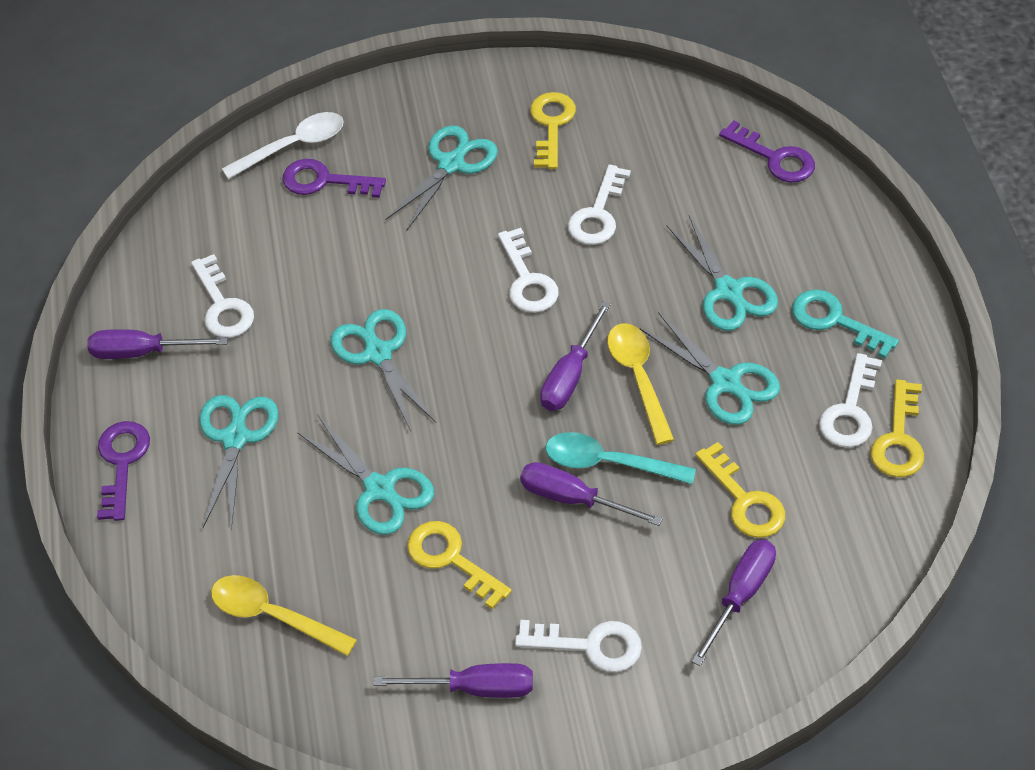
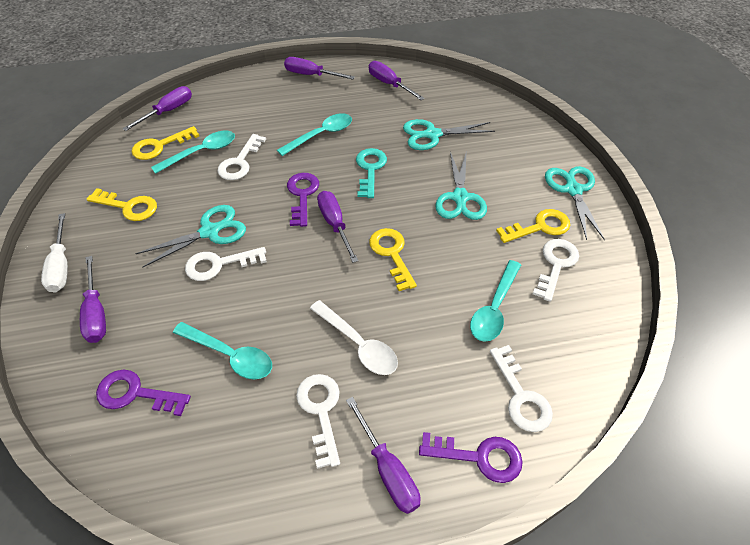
purple screwdriver: [87,329,228,359] [374,663,533,698] [520,462,663,526] [540,301,611,411] [691,540,776,666] = 5 -> [80,256,106,343] [123,86,192,131] [284,57,355,80] [317,191,358,263] [346,397,421,514] [369,61,425,100] = 6
turquoise scissors: [199,395,279,531] [297,415,434,535] [330,309,436,431] [385,125,498,231] [640,312,780,425] [667,215,778,331] = 6 -> [135,205,246,268] [403,119,495,150] [435,150,487,220] [545,166,605,240] = 4
turquoise spoon: [546,432,696,484] = 1 -> [151,131,235,174] [173,322,272,379] [277,113,352,156] [470,260,521,342] = 4
white screwdriver: none = 0 -> [41,213,68,292] = 1
yellow spoon: [211,575,357,656] [607,323,674,445] = 2 -> none = 0

